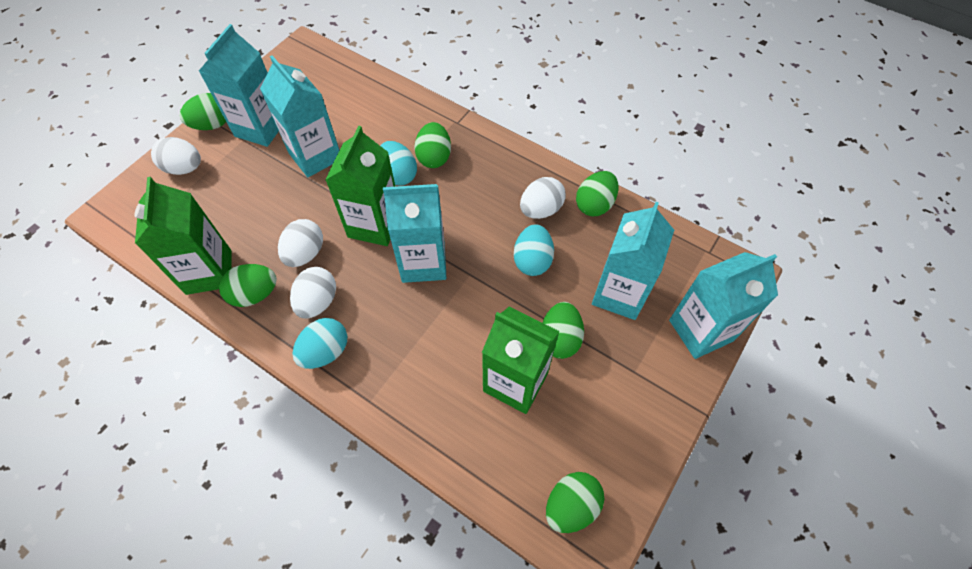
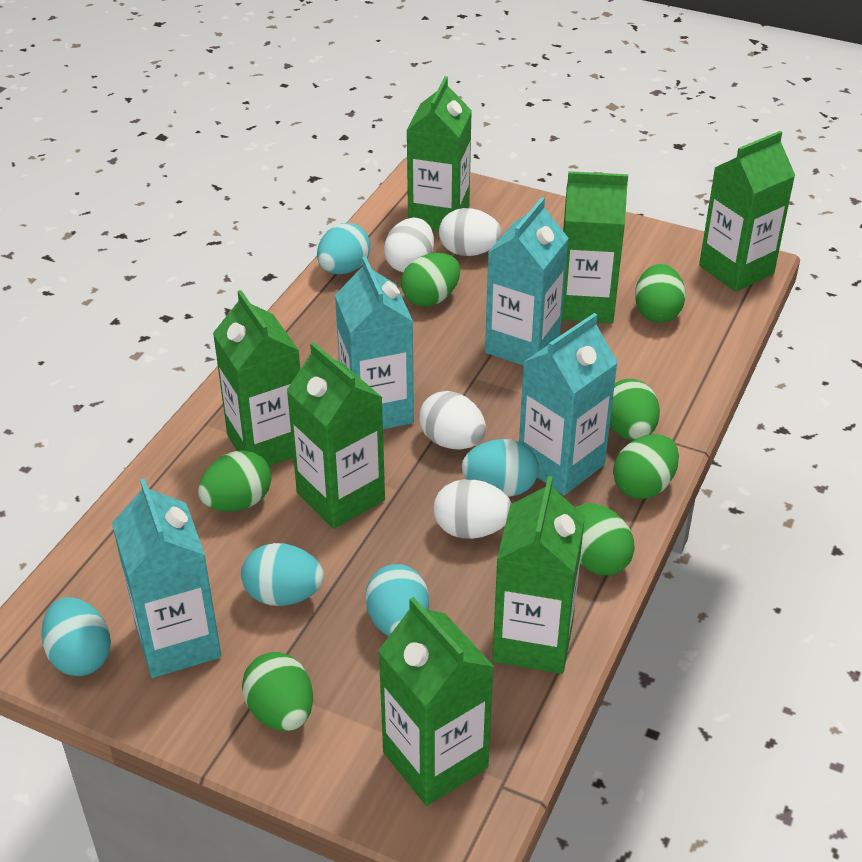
green carton: [134,177,231,295] [325,126,395,246] [482,307,560,414] = 3 -> [213,290,300,466] [286,342,385,529] [378,597,494,806] [406,76,472,231] [492,476,585,674] [561,171,628,323] [699,131,795,291] = 7
green egg: [180,93,226,130] [219,264,277,307] [414,122,451,168] [543,302,584,359] [546,472,604,533] [576,171,618,216] = 6 -> [198,450,271,512] [242,652,313,731] [401,253,460,306] [576,503,635,575] [610,379,660,441] [613,434,679,499] [635,264,686,322] = 7
turquoise carton: [199,24,279,147] [260,55,339,177] [383,184,447,283] [592,202,674,320] [669,252,778,359] = 5 -> [112,478,221,678] [335,256,414,429] [485,197,568,366] [519,313,618,495] = 4
turquoise egg: [293,318,347,369] [380,141,417,186] [514,224,554,276] = 3 -> [41,597,111,676] [241,543,324,606] [317,223,370,274] [365,564,429,636] [462,439,539,497] = 5

